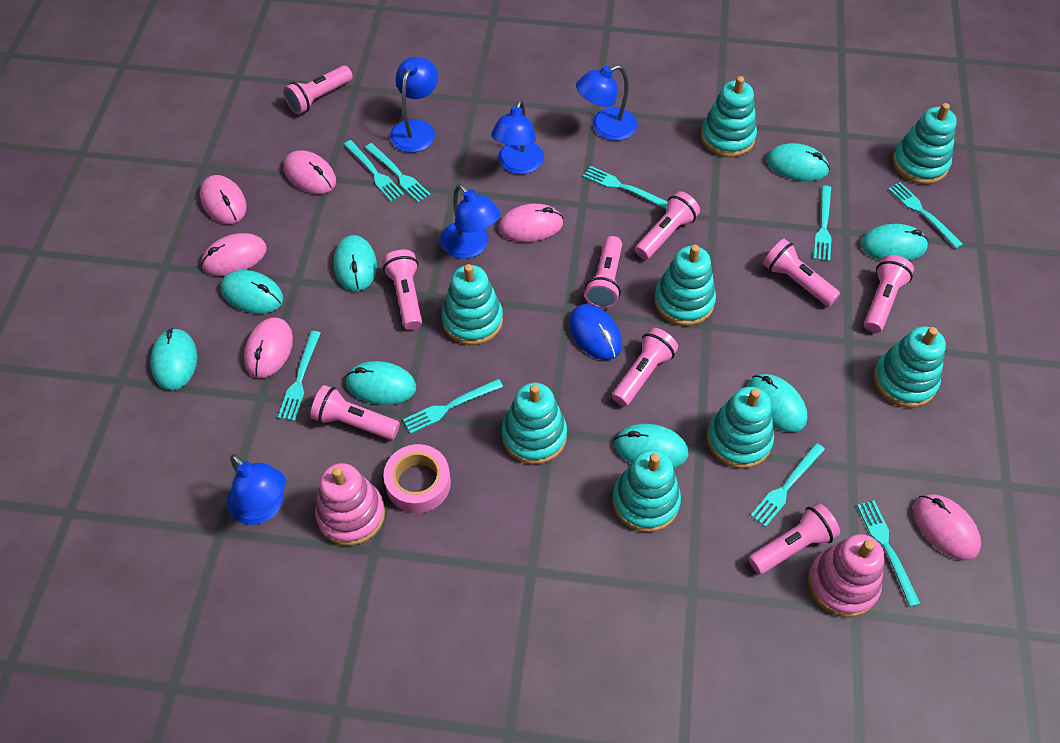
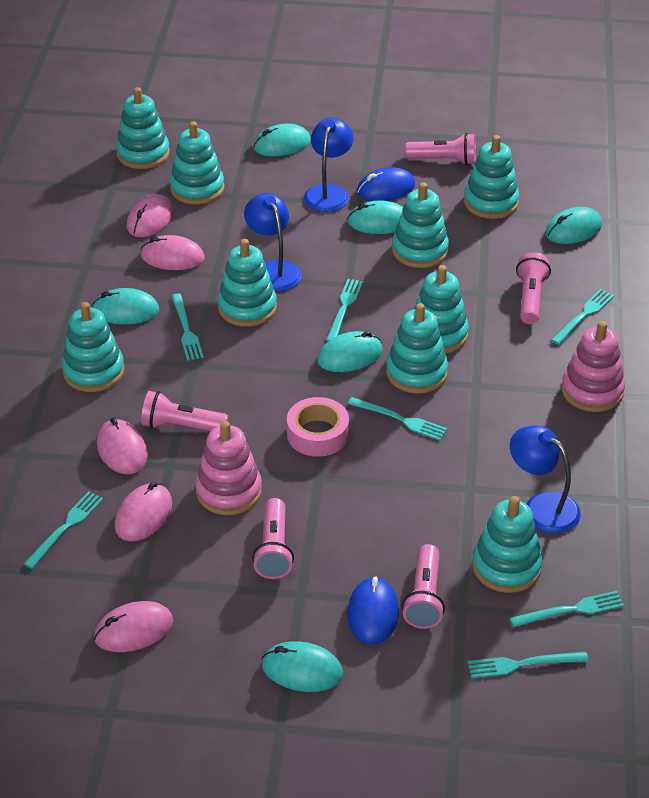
blue lamp: [227,454,286,525] [390,57,438,153] [440,184,501,259] [491,99,544,175] [576,65,637,141] = 5 -> [244,193,302,291] [304,118,354,212] [510,425,581,533] = 3
blue mouse: [569,304,622,360] = 1 -> [347,576,399,645] [357,167,415,201] = 2
pink flashlight: [283,66,353,115] [310,385,400,440] [383,250,422,330] [585,236,622,309] [612,328,678,406] [635,191,700,260] [748,503,840,574] [763,239,840,306] [864,255,914,333] = 9 -> [141,391,228,431] [252,498,294,579] [402,544,445,629] [405,133,476,165] [516,252,551,324] = 5
pink mouse: [200,175,247,224] [201,233,267,276] [244,318,293,378] [284,150,336,194] [499,204,563,242] [913,494,981,560] = 6 -> [94,601,173,652] [97,418,148,474] [115,482,172,541] [127,194,174,237] [140,235,204,270] = 5
turquoise fork: [278,331,321,421] [344,140,404,201] [365,143,431,202] [403,379,503,434] [583,166,667,209] [750,443,825,527] [814,186,832,261] [857,500,921,607] [888,182,963,249] = 9 -> [24,491,103,569] [171,293,204,361] [326,279,363,341] [348,397,447,440] [468,652,589,678] [510,591,624,627] [551,289,614,344] = 7
turquoise mouse: [150,328,197,391] [221,270,283,314] [334,235,377,291] [346,361,416,405] [615,424,688,468] [747,374,807,432] [766,143,830,181] [861,224,928,261] = 8 -> [92,288,159,325] [253,123,311,156] [262,641,343,692] [317,331,383,372] [347,200,403,234] [545,207,602,244] = 6
turquoise stacking toy: [442,264,503,345] [502,383,567,464] [612,450,681,532] [654,245,716,326] [701,76,757,157] [707,387,774,469] [874,326,946,408] [893,103,957,184] = 8 -> [62,302,125,392] [116,87,170,169] [170,121,224,205] [218,239,277,327] [386,303,448,394] [392,182,449,268] [414,265,469,353] [464,135,519,219] [472,496,543,593] = 9

